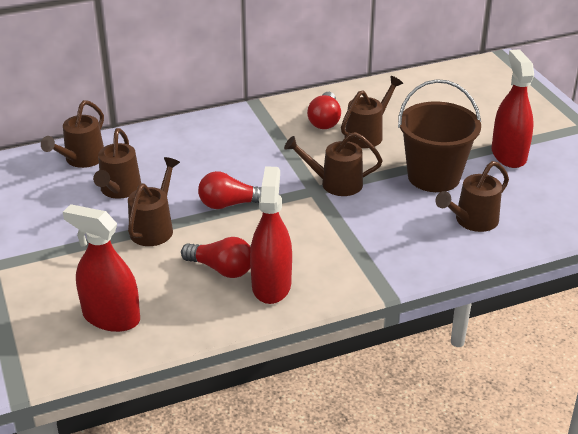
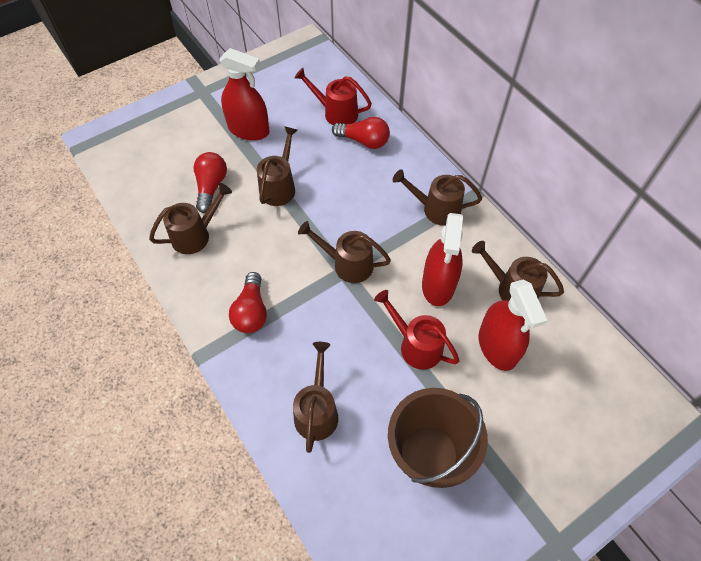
red watering can: none = 0 -> [294,68,372,125] [374,290,460,370] = 2

